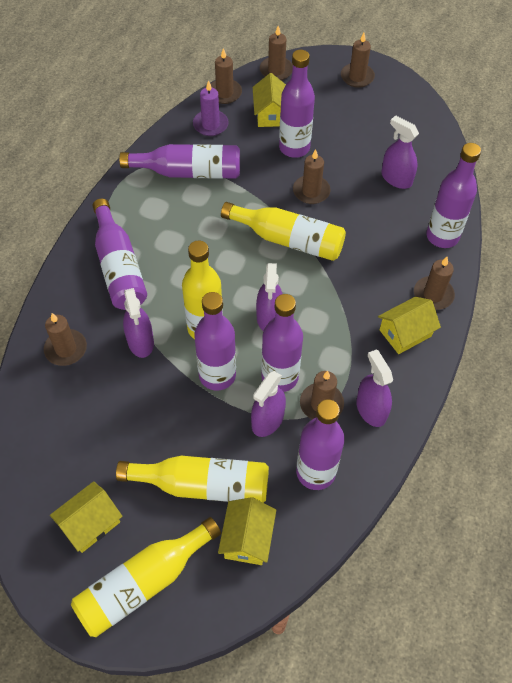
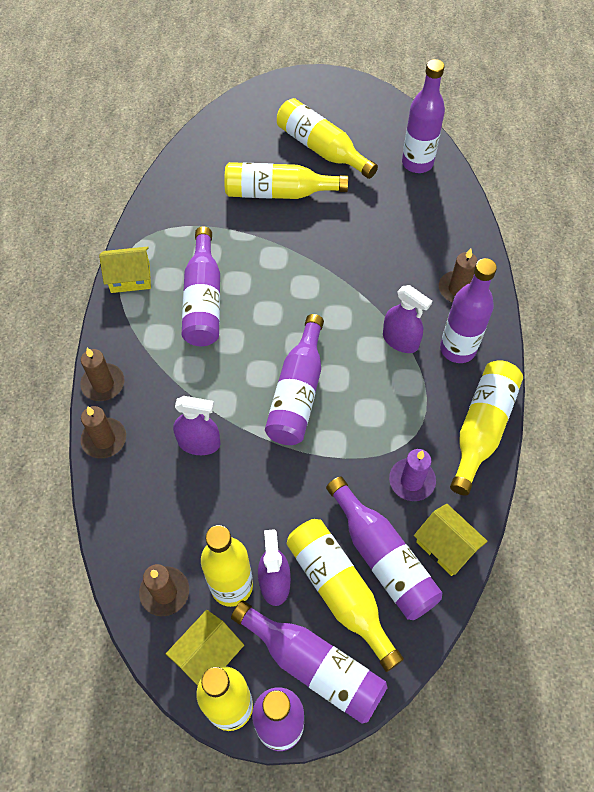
brown candle: [44,313,87,366] [211,48,242,104] [260,26,293,80] [293,149,331,204] [300,371,344,419] [341,33,375,88] [414,257,455,310] = 7 -> [80,348,124,401] [80,406,126,459] [139,564,189,616] [439,248,478,303] = 4
purple spray bottle: [123,288,154,358] [251,371,286,437] [256,263,282,331] [356,349,393,427] [381,115,419,189] = 5 -> [173,396,220,455] [258,529,291,606] [383,285,432,353] = 3
yellow bottle: [71,517,221,637] [116,456,269,503] [182,241,223,339] [221,202,346,261] = 4 -> [196,666,253,731] [201,525,253,607] [224,162,348,199] [277,98,378,179] [287,519,404,672] [450,360,523,496] = 6
yellow house: [50,481,122,553] [218,497,276,565] [253,73,286,127] [378,297,441,354] = 4 -> [99,247,151,293] [166,610,244,686] [414,504,488,576] = 3

